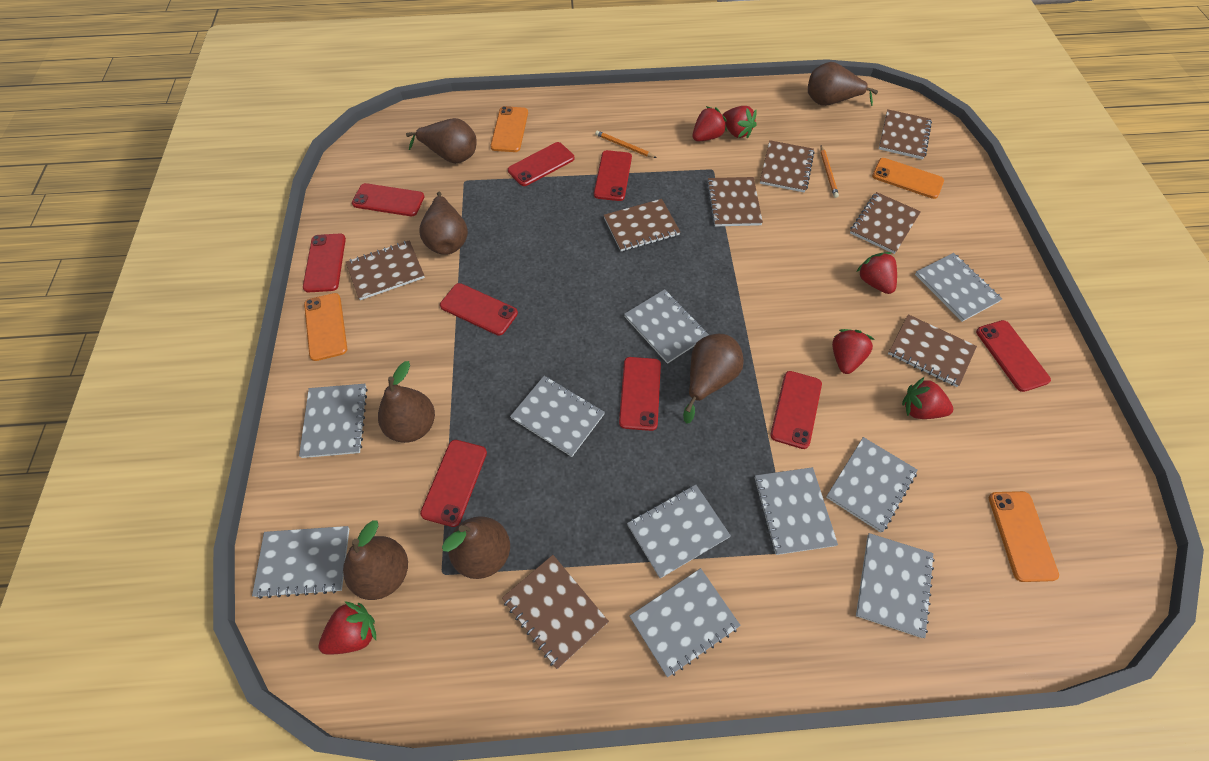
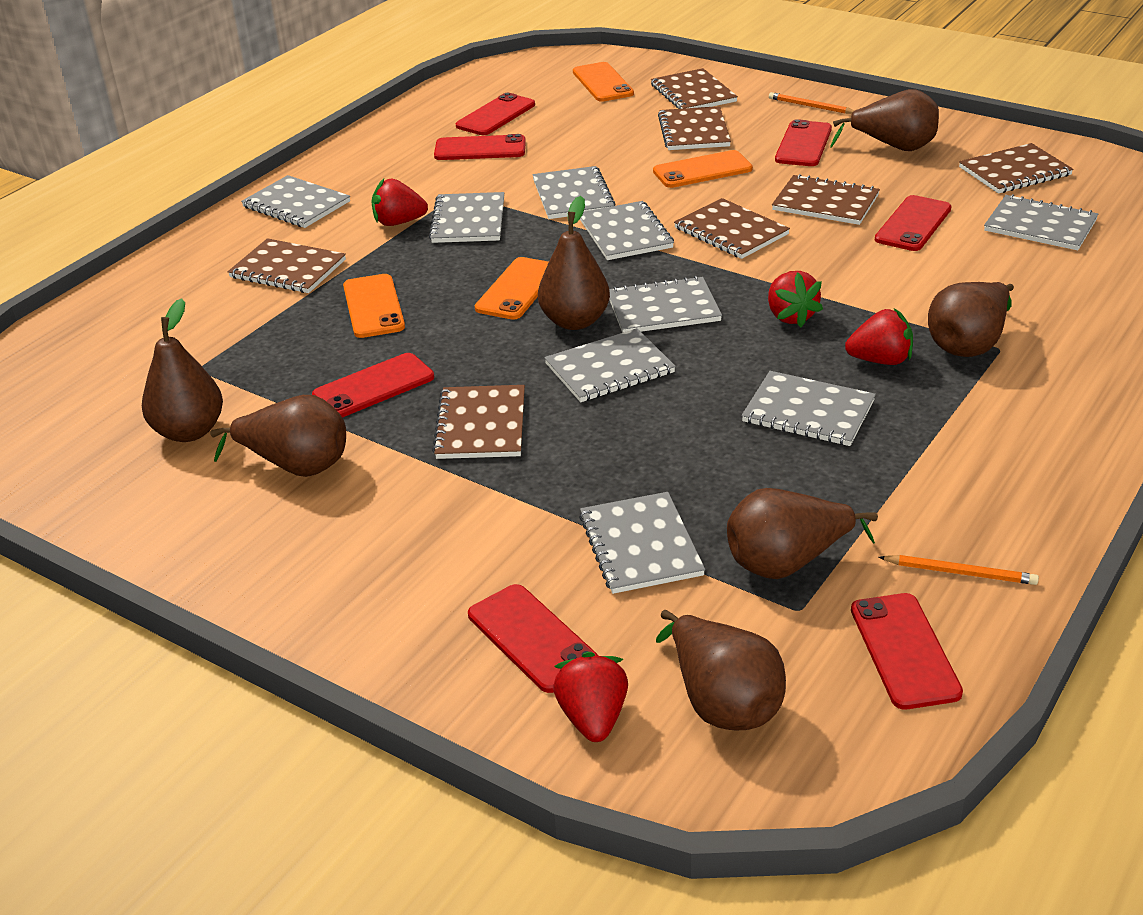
brown notebook: [346,240,425,300] [502,555,609,669] [604,199,680,251] [707,177,763,227] [760,140,814,193] [850,192,921,254] [879,109,932,159] [888,314,977,387] = 8 -> [228,238,346,293] [432,385,525,459] [651,68,738,109] [658,106,731,150] [674,198,790,259] [772,174,880,225] [959,143,1073,194] = 7
grey notebook: [252,526,349,599] [299,384,368,458] [510,376,605,457] [624,289,709,364] [627,485,731,578] [629,568,741,677] [754,467,838,555] [826,437,918,533] [856,533,935,638] [915,253,1002,322] = 10 -> [241,175,350,228] [429,192,504,243] [532,166,615,219] [544,328,676,402] [579,492,705,594] [580,201,674,260] [609,276,722,333] [742,371,876,446] [984,194,1098,250] = 9
red phone: [303,234,346,292] [352,183,424,216] [420,440,487,527] [440,283,518,336] [508,142,574,186] [594,150,632,201] [619,357,661,431] [770,371,822,449] [976,320,1051,392] = 9 -> [312,353,434,418] [434,134,526,160] [456,93,535,135] [468,584,598,693] [775,119,832,166] [851,593,963,709] [875,195,951,251] = 7
red strawberry: [319,601,376,655] [693,106,727,141] [723,106,757,139] [832,329,875,374] [856,252,897,294] [902,377,953,419] = 6 -> [371,179,428,226] [553,652,628,742] [768,271,823,327] [845,308,913,365] = 4

